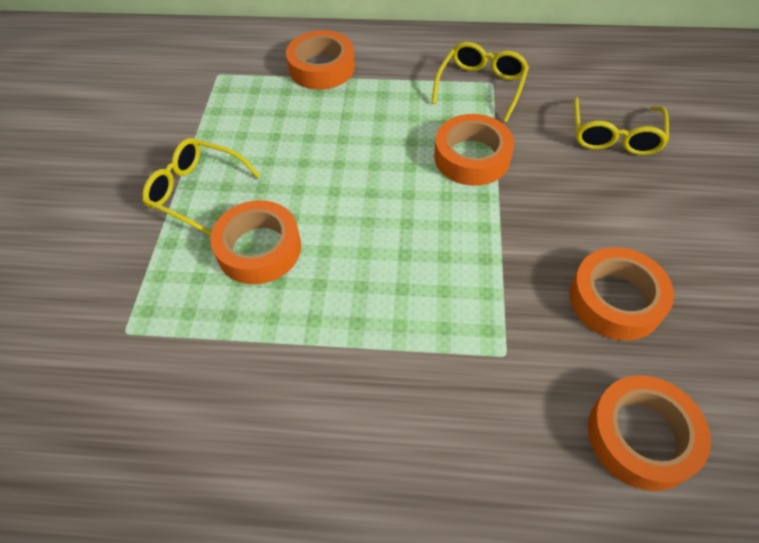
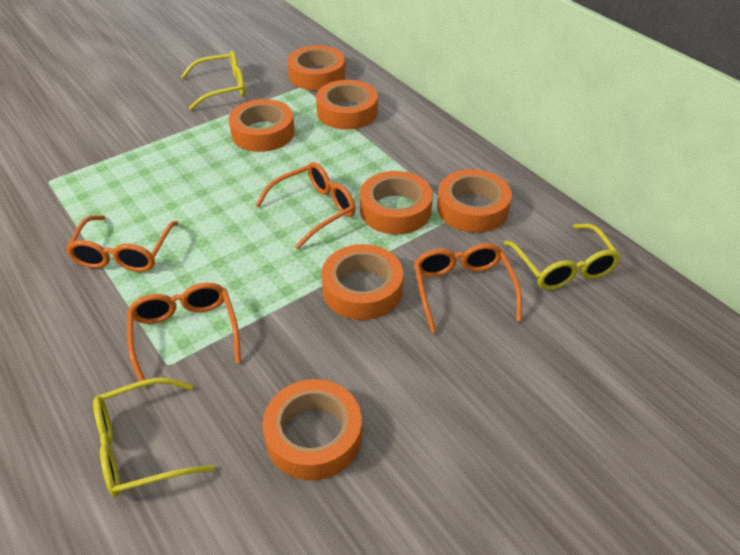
orange glasses: none = 0 -> [66,215,179,272] [127,283,241,381] [255,162,356,249] [414,243,522,333] = 4
orange tape: [210,200,301,284] [286,30,355,90] [434,114,514,186] [570,247,674,340] [588,375,711,491] = 5 -> [229,99,295,152] [262,379,362,480] [287,45,345,90] [316,80,378,130] [322,244,404,320] [360,171,433,234] [437,169,512,233] = 7

